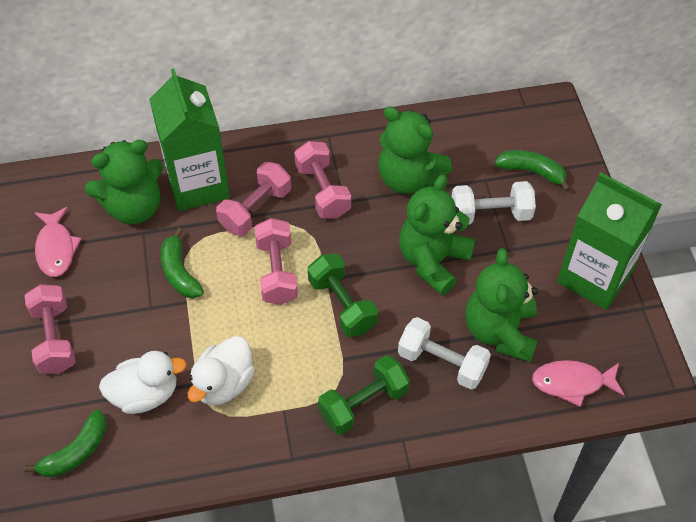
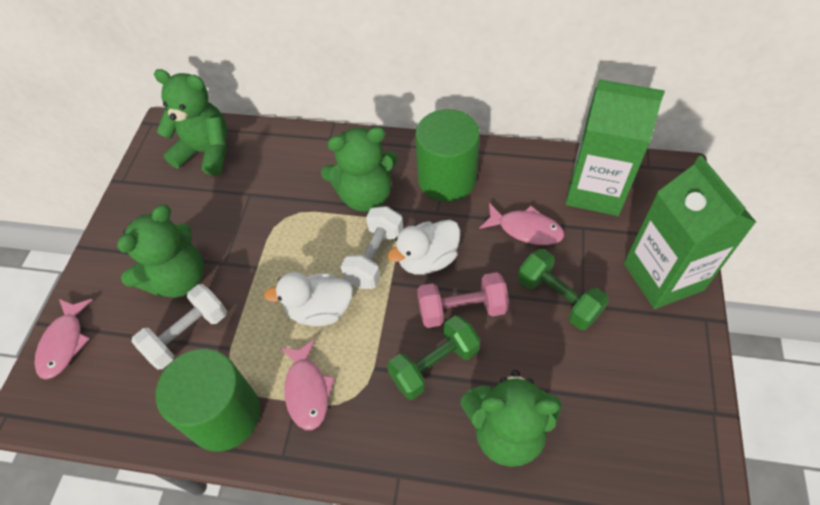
green banana: [24,410,107,478] [161,228,204,298] [495,150,570,191] = 3 -> none = 0
green cylinder: none = 0 -> [156,349,260,451] [415,109,480,202] = 2
pink dumbbell: [24,284,76,374] [216,162,291,236] [254,218,298,305] [294,141,351,219] = 4 -> [417,272,509,328] = 1
pink fish: [34,207,82,277] [532,360,625,407] = 2 -> [35,299,92,380] [280,339,335,430] [480,203,564,245] = 3

